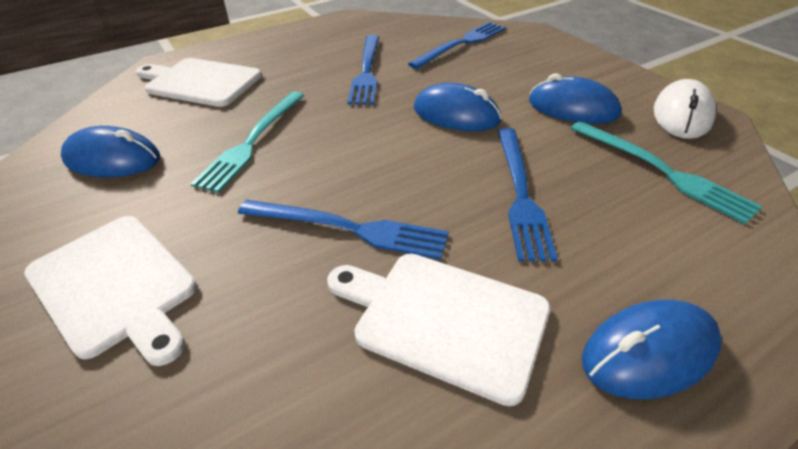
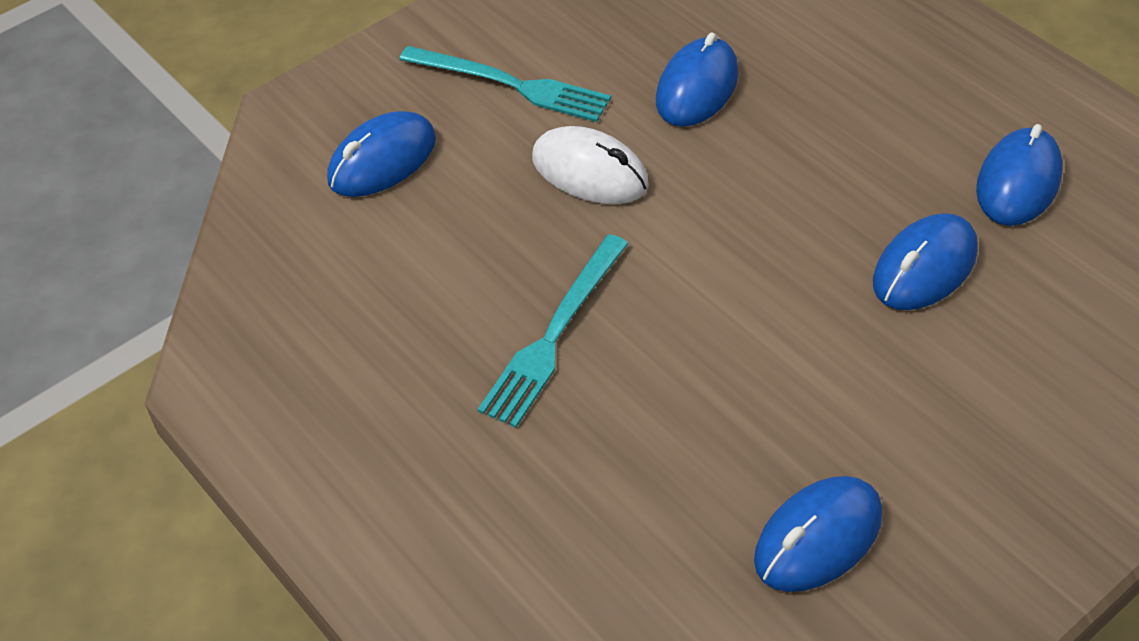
blue fork: [238,200,449,260] [347,35,379,105] [408,22,506,69] [497,128,557,261] = 4 -> none = 0
blue mouse: [61,126,160,177] [414,83,502,131] [529,73,621,124] [582,300,722,399] = 4 -> [327,111,436,197] [656,33,738,127] [754,476,882,592] [873,213,978,310] [976,124,1063,226] = 5
white cutting board: [24,216,197,366] [136,58,262,107] [327,254,551,406] = 3 -> none = 0

